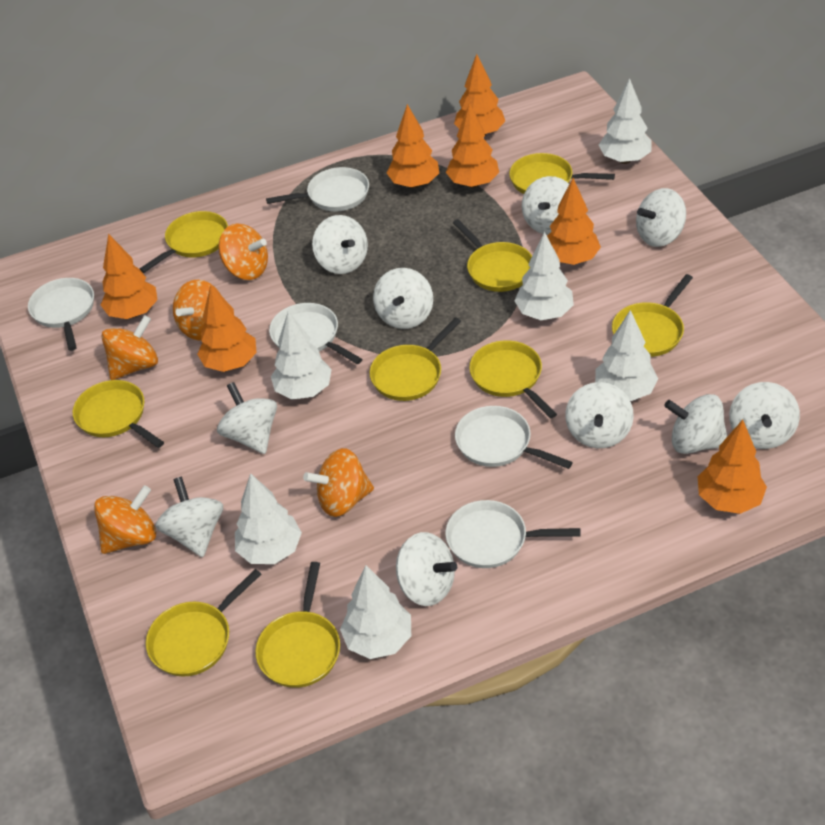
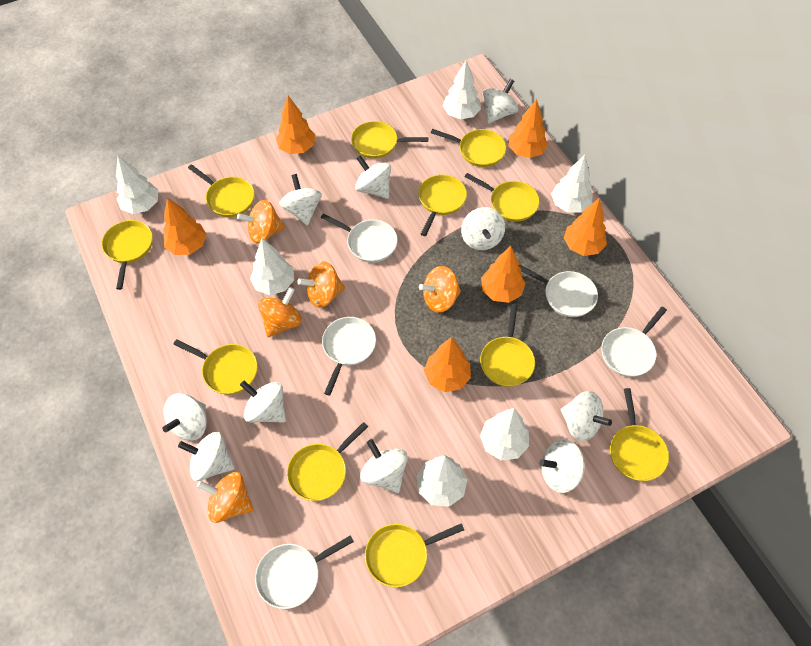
orange tree: [101,234,158,319] [197,285,257,372] [387,104,439,188] [446,103,499,188] [454,54,505,135] [547,178,601,265] [698,420,767,514] = 7 -> [163,197,206,255] [276,96,315,154] [424,337,471,392] [481,246,525,303] [508,99,548,158] [564,198,607,256] = 6
yellow pan: [73,380,164,448] [139,211,228,273] [146,569,262,677] [255,562,340,688] [369,317,461,401] [453,219,532,292] [469,340,557,419] [509,153,615,194] [612,274,693,357] = 9 -> [102,220,153,290] [174,339,258,395] [188,164,255,217] [287,422,368,501] [351,121,428,159] [365,523,464,587] [418,174,467,236] [431,129,506,167] [464,173,540,222] [480,304,535,387] [610,388,669,481] = 11

